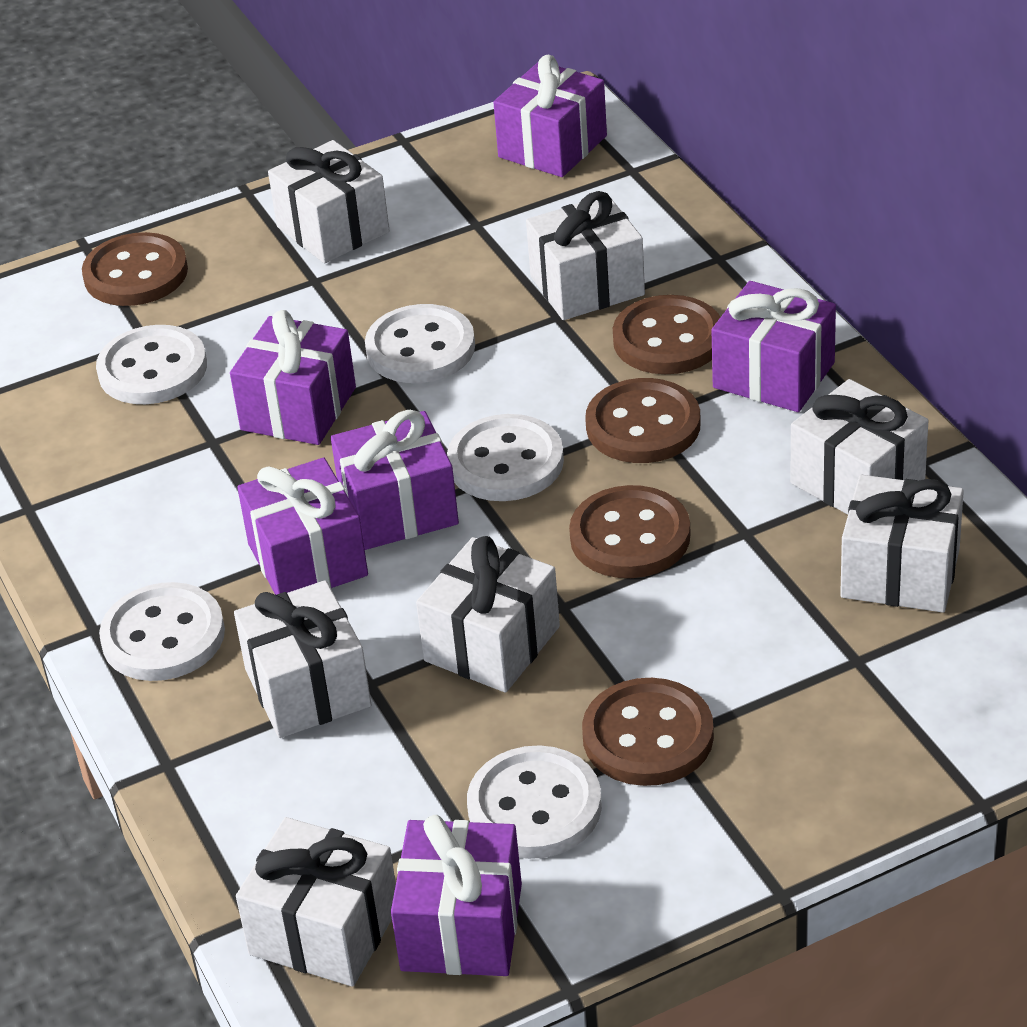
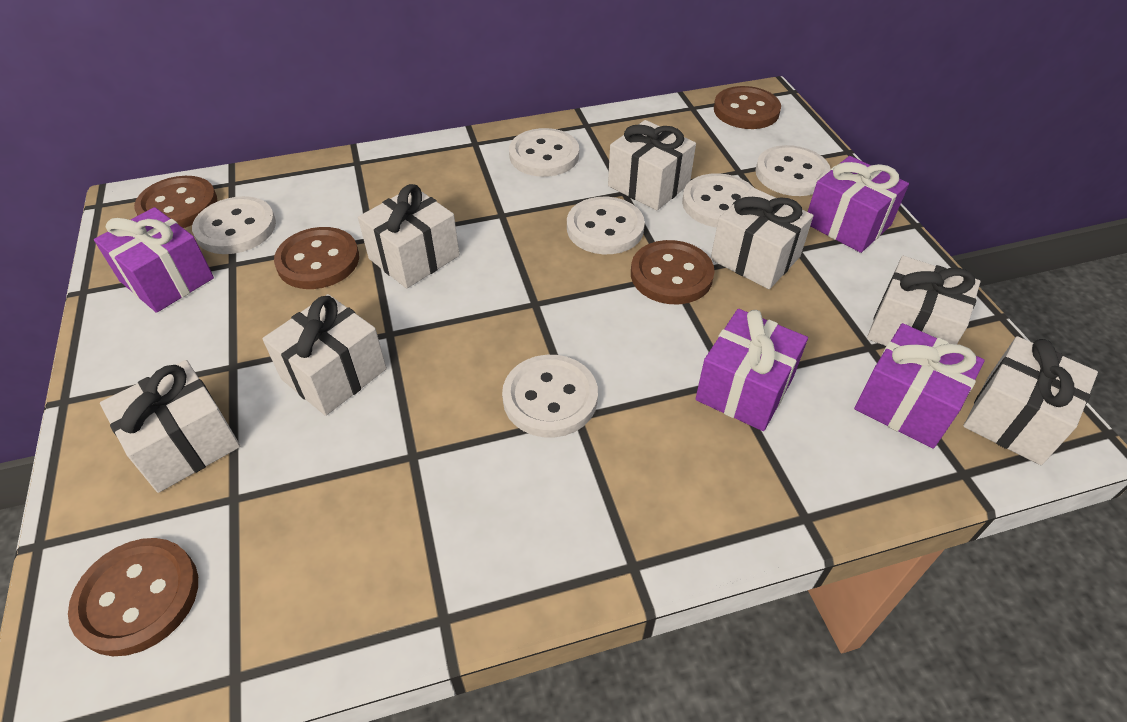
purple gift: [230,310,356,445] [237,457,368,595] [331,410,459,550] [391,815,522,976] [493,55,607,177] [712,281,836,412] = 6 -> [94,207,214,313] [696,309,808,431] [808,156,909,253] [854,323,985,449] = 4
white button: [96,325,207,404] [99,582,225,681] [365,304,475,383] [447,414,564,501] [467,745,602,859] = 5 -> [192,196,276,254] [502,355,598,438] [509,128,579,177] [567,197,645,254] [682,173,754,227] [755,145,831,196] = 6

